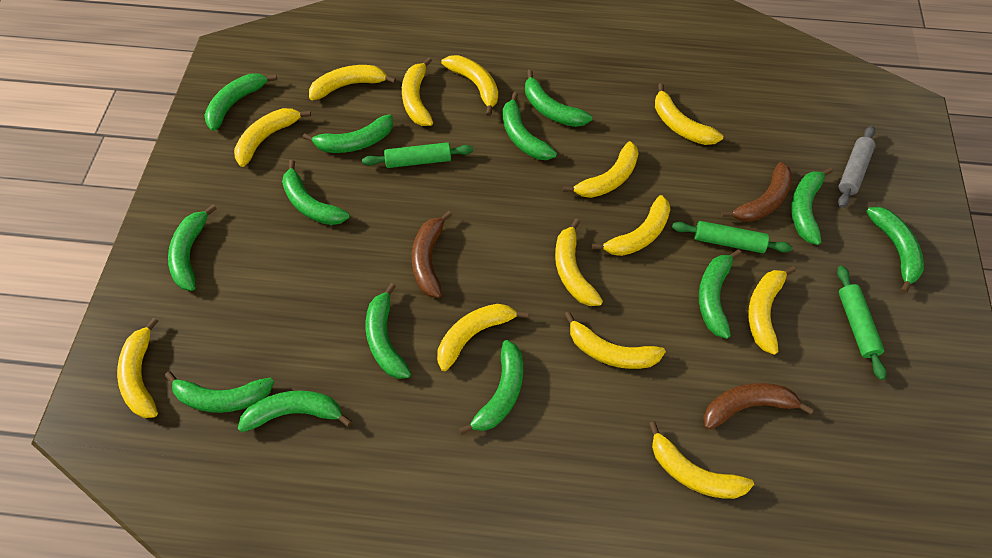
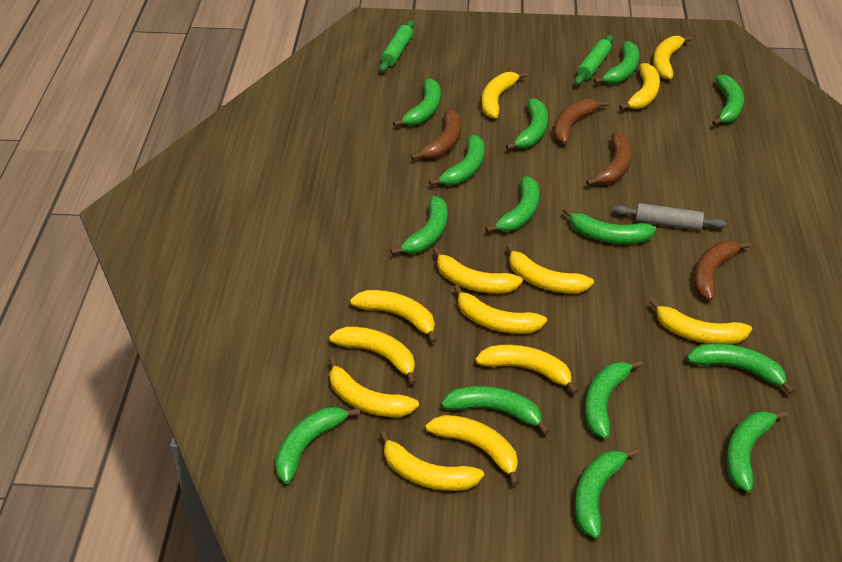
brown banana: [412,211,452,298] [703,383,814,430] [721,162,793,222] = 3 -> [411,110,461,160] [554,99,609,144] [586,132,632,186] [694,241,751,301] = 4
green banana: [165,371,274,413] [168,204,217,291] [205,73,277,131] [238,391,352,432] [282,160,350,225] [303,114,393,153] [366,283,411,379] [459,340,523,435] [503,92,557,160] [525,70,592,127] [699,249,741,339] [791,167,833,245] [866,207,924,294] = 13 -> [275,407,360,484] [391,196,448,255] [393,78,441,127] [429,135,485,186] [441,386,550,435] [485,176,540,233] [506,98,548,150] [563,207,656,244] [575,448,639,538] [585,360,643,439] [594,41,639,84] [687,343,795,395] [712,75,744,126] [726,410,788,492] = 14
green rolling pin: [362,142,473,168] [672,221,792,253] [837,266,887,380] = 3 -> [379,20,414,72] [574,35,614,85] = 2

